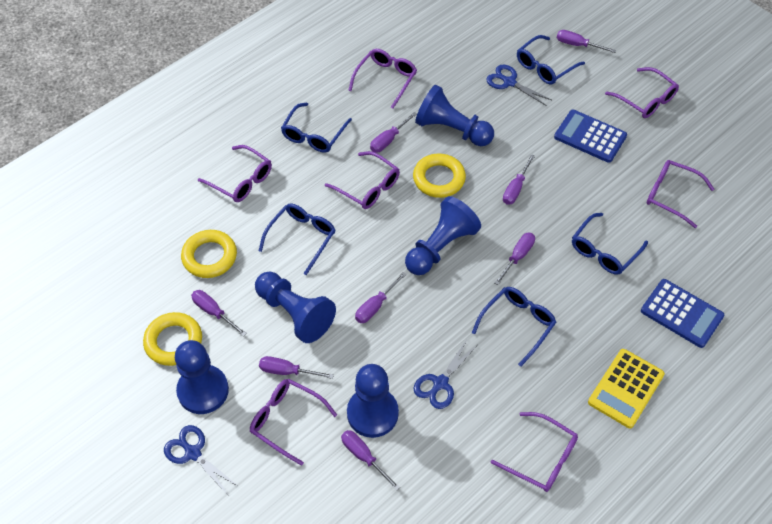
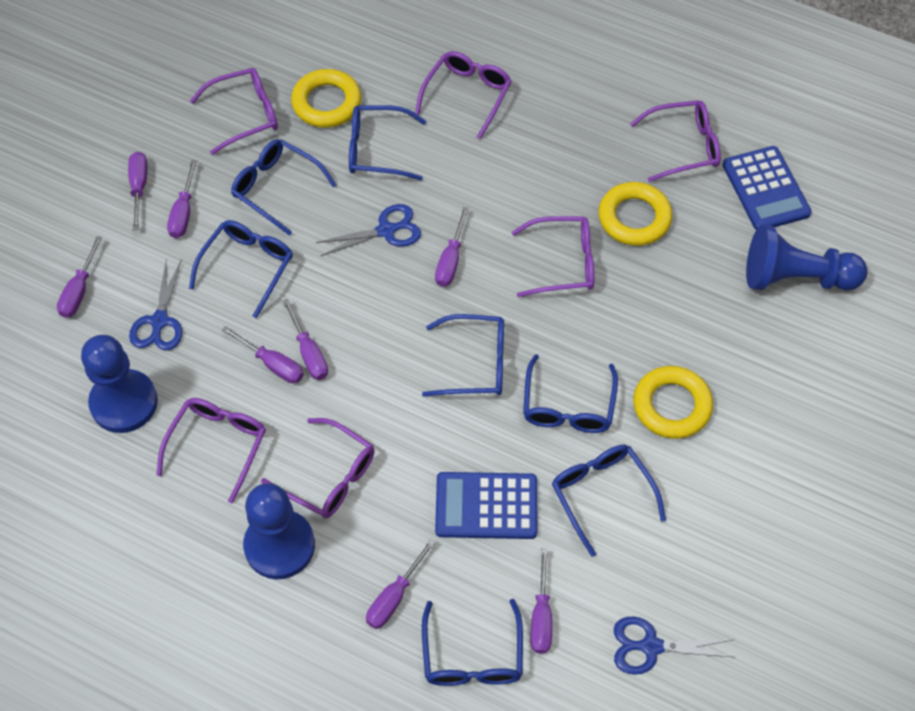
blue glasses: [259,203,335,275] [281,103,352,153] [472,287,556,367] [517,35,585,84] [572,213,648,275] = 5 -> [189,220,293,318] [231,139,336,236] [349,105,426,181] [422,314,504,397] [422,599,523,686] [523,354,618,433] [552,445,666,557] = 7
blue pawn: [175,340,229,414] [255,272,336,343] [347,364,399,438] [405,196,481,275] [415,85,494,146] = 5 -> [81,335,158,433] [243,483,315,579] [746,225,868,290] = 3
purple glasses: [198,145,272,202] [250,379,337,466] [325,151,400,209] [348,49,417,109] [491,412,578,492] [605,67,679,118] [647,160,714,228] = 7 -> [157,398,266,503] [190,68,278,155] [261,418,375,518] [415,51,512,139] [511,216,595,297] [630,100,721,182] = 6
yellow calculator: [588,349,665,428] = 1 -> none = 0

